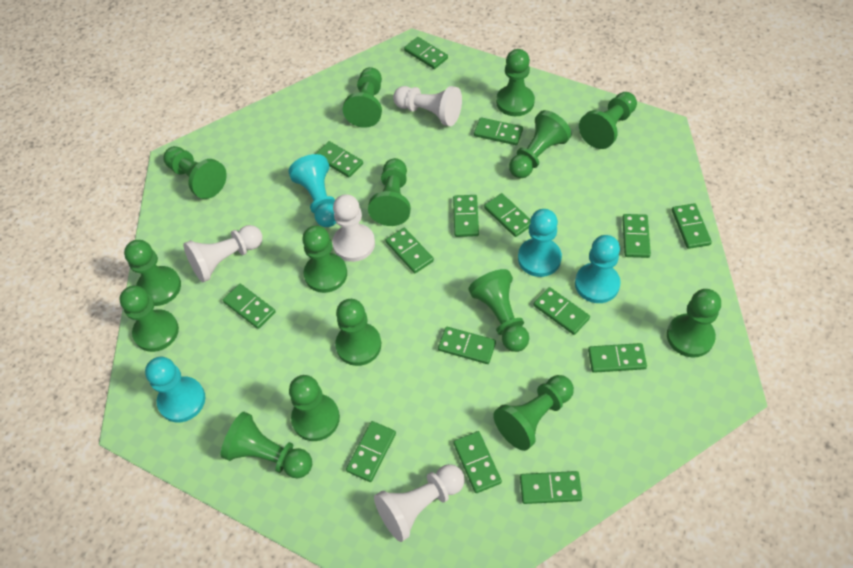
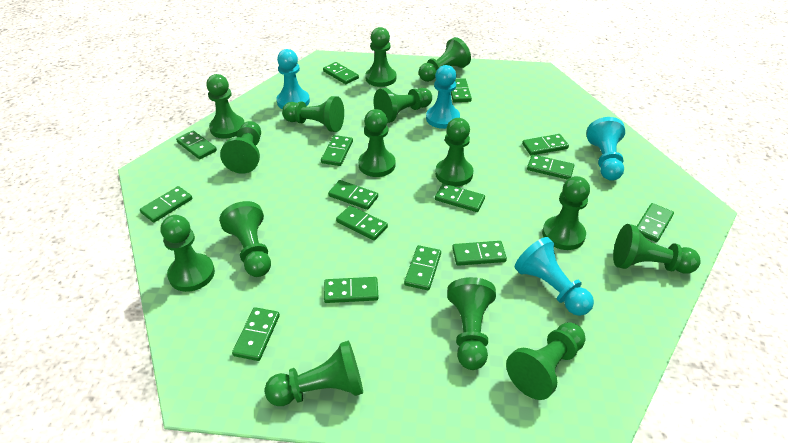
white pawn: [183,225,262,282] [332,194,375,262] [374,464,465,542] [393,86,462,126] = 4 -> none = 0

